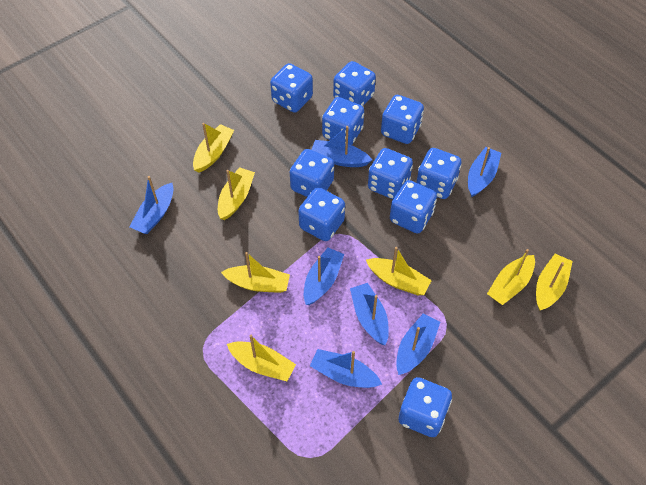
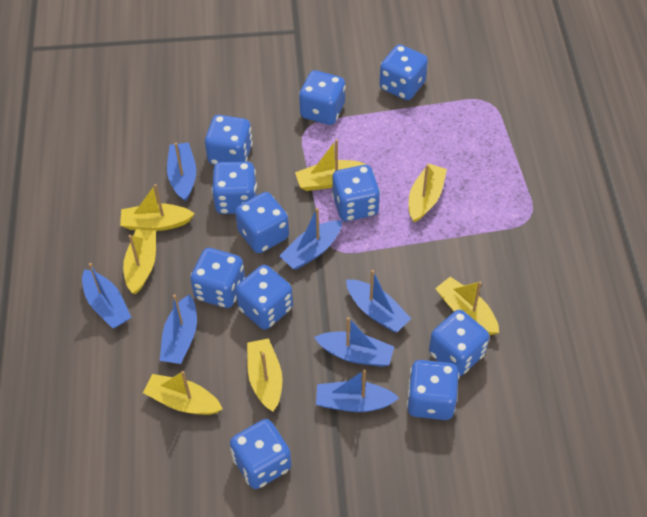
blue dice: [270,63,313,113] [290,149,334,197] [298,187,345,241] [322,97,364,145] [333,61,376,106] [368,148,413,199] [381,95,424,144] [390,180,437,234] [399,377,452,437] [416,148,462,199] = 10 -> [190,248,245,308] [205,115,253,165] [212,162,257,214] [230,419,292,489] [235,192,289,253] [235,265,293,330] [299,70,346,125] [332,165,380,221] [379,44,428,100] [407,360,459,420] [429,310,489,376] = 11

